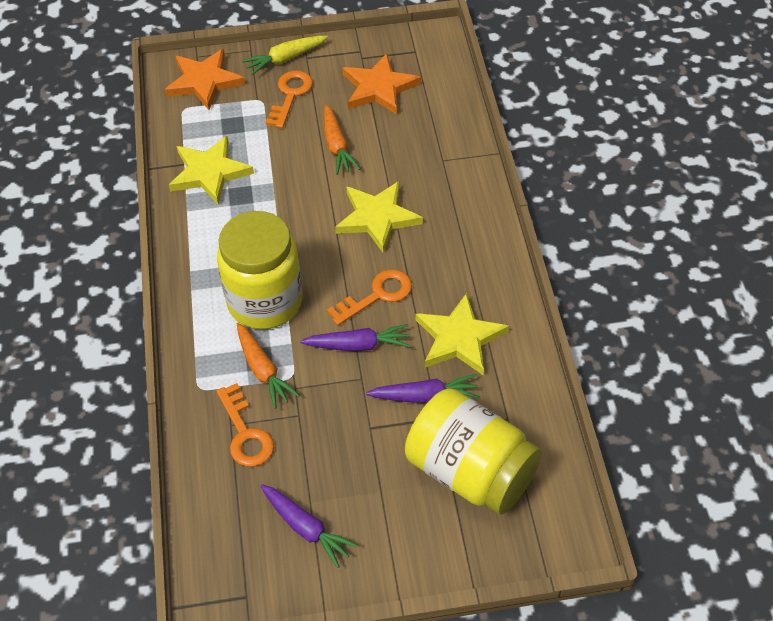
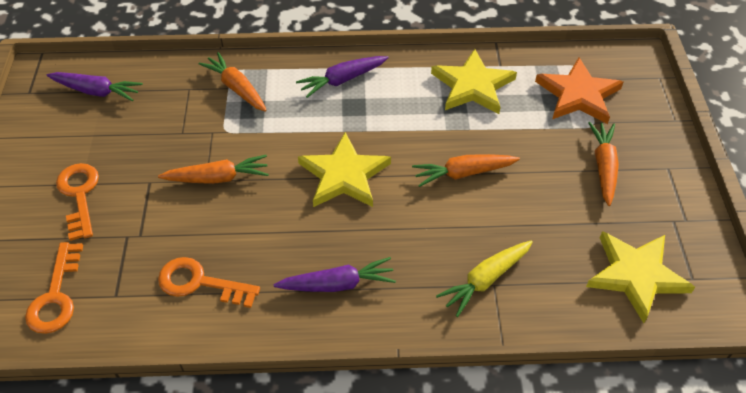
orange carrot: [237,323,300,409] [324,105,360,175] = 2 -> [158,155,269,184] [198,52,267,112] [412,154,520,187] [588,122,619,206] = 4
orange star: [165,49,245,110] [342,53,421,115] = 2 -> [535,58,623,124] = 1
yellow jar: [217,211,303,329] [405,388,542,514] = 2 -> none = 0

